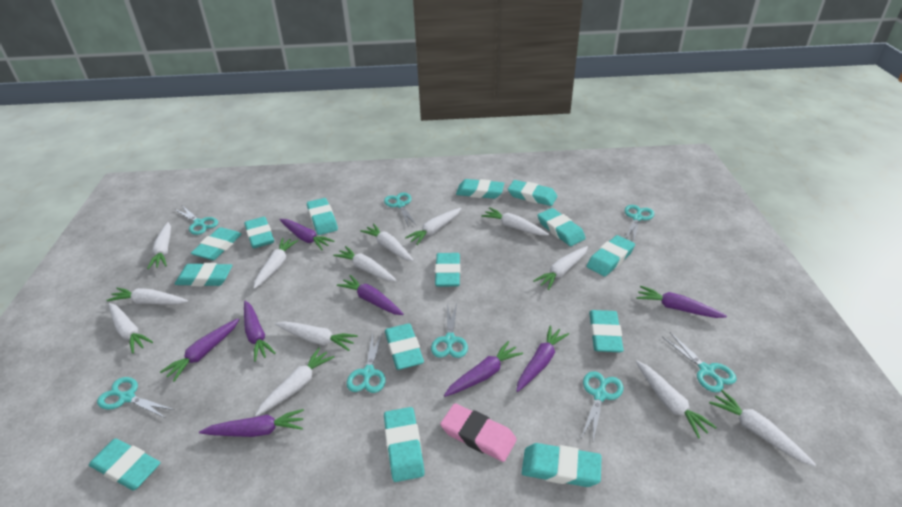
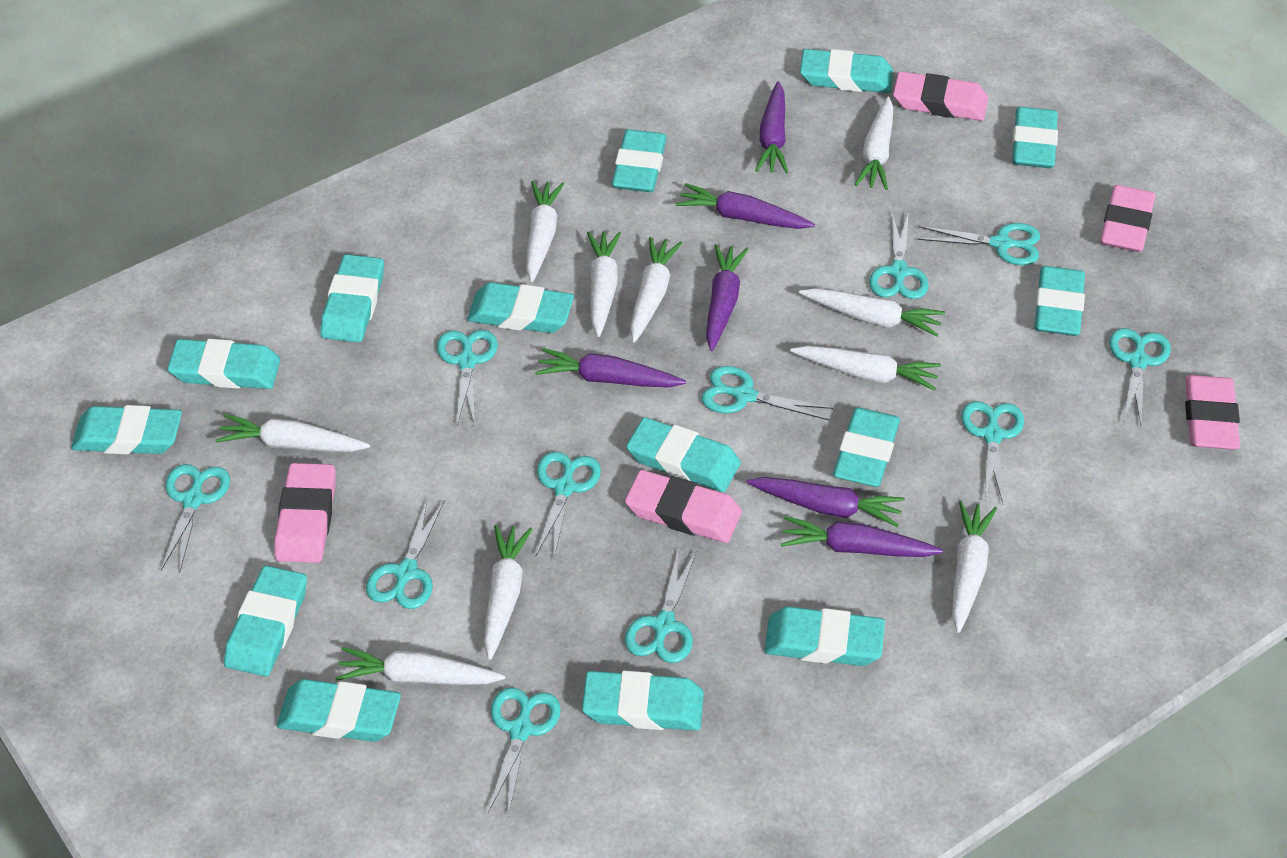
pink eraser: [440,403,517,462] = 1 -> [275,463,335,563] [625,470,742,543] [893,72,988,121] [1100,185,1156,252] [1185,375,1240,450] = 5
purple carrot: [160,318,239,382] [199,409,304,437] [244,301,276,362] [280,219,335,250] [337,275,404,315] [444,341,523,397] [516,325,569,392] [636,286,727,318] = 8 -> [535,348,686,388] [676,183,815,229] [706,244,748,351] [746,477,905,527] [755,81,788,174] [781,516,943,557] = 6
turquoise scissors: [97,377,174,418] [175,206,218,235] [347,332,385,393] [384,193,417,227] [431,303,468,358] [581,371,623,441] [625,205,654,243] [662,332,737,392] = 8 -> [161,464,230,573] [366,499,444,609] [437,330,498,426] [488,687,561,816] [535,451,601,558] [625,547,697,663] [701,366,833,420] [869,212,929,299] [918,223,1040,265] [961,401,1024,503] [1109,328,1171,425] = 11
white carrot: [106,288,188,305] [109,303,153,354] [147,222,171,269] [254,238,298,289] [255,347,334,417] [275,321,358,351] [333,246,397,281] [360,223,414,261] [405,208,461,245] [481,207,549,235] [533,246,588,290] [636,361,717,439] [709,390,816,466] = 13 -> [215,414,370,452] [335,647,505,685] [484,525,532,660] [526,181,564,282] [587,231,621,337] [630,237,682,343] [790,346,941,391] [799,288,945,337] [855,97,893,190] [952,501,997,633] = 10

